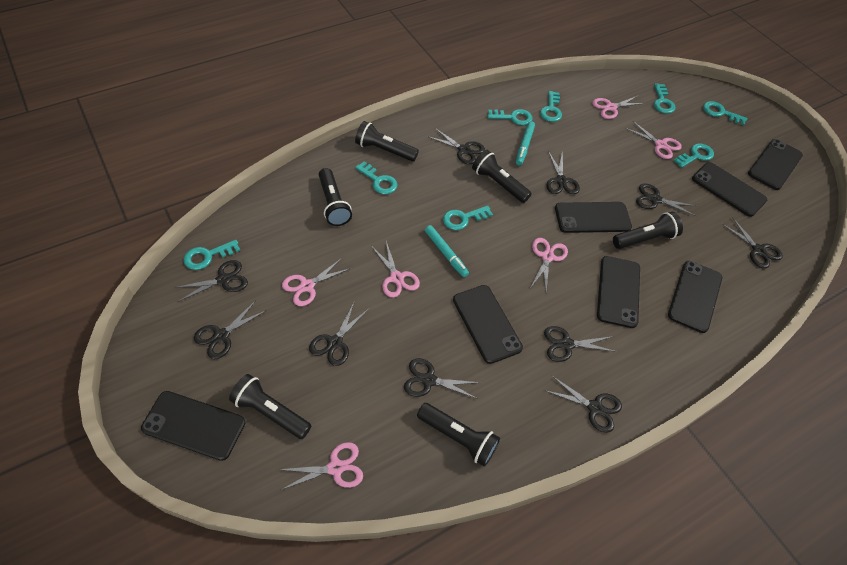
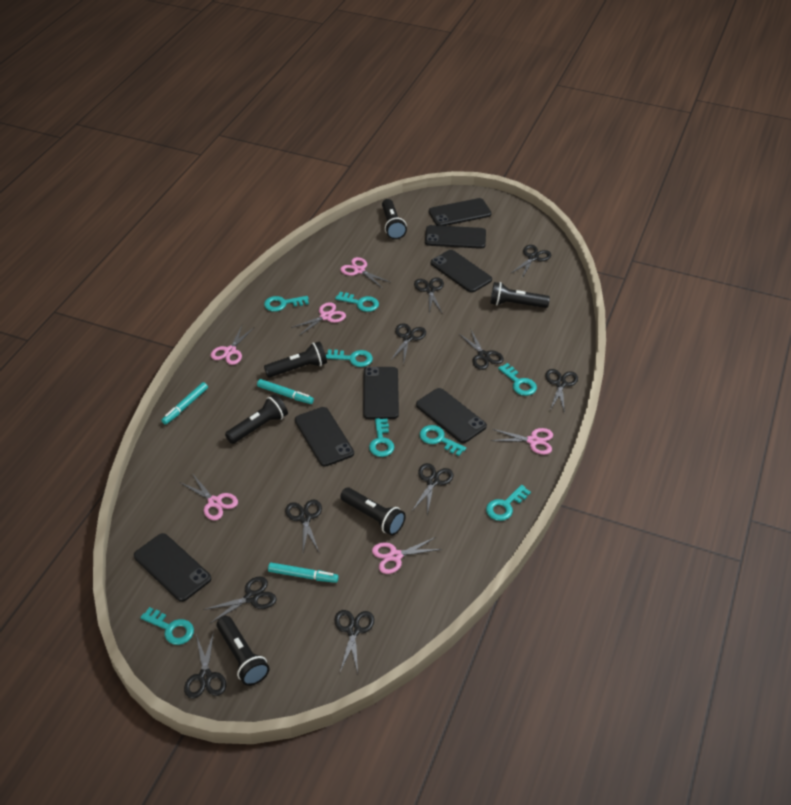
turquoise marker: [425,225,469,277] [516,121,535,165] = 2 -> [161,382,208,425] [257,379,314,404] [268,563,339,583] = 3

